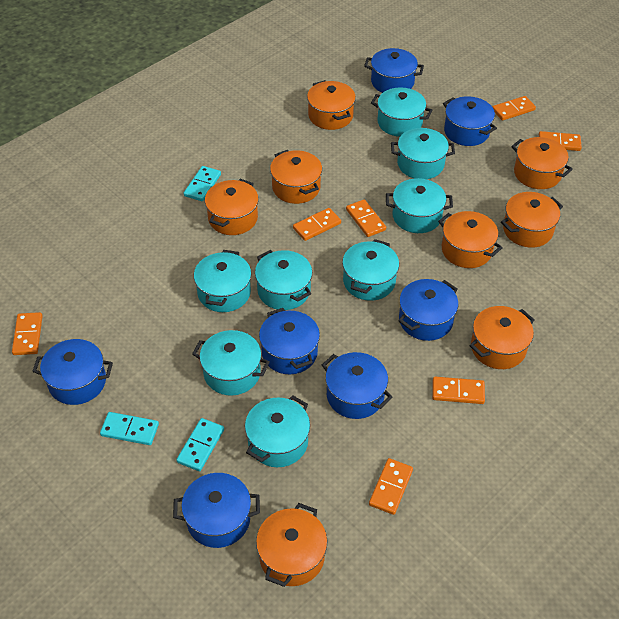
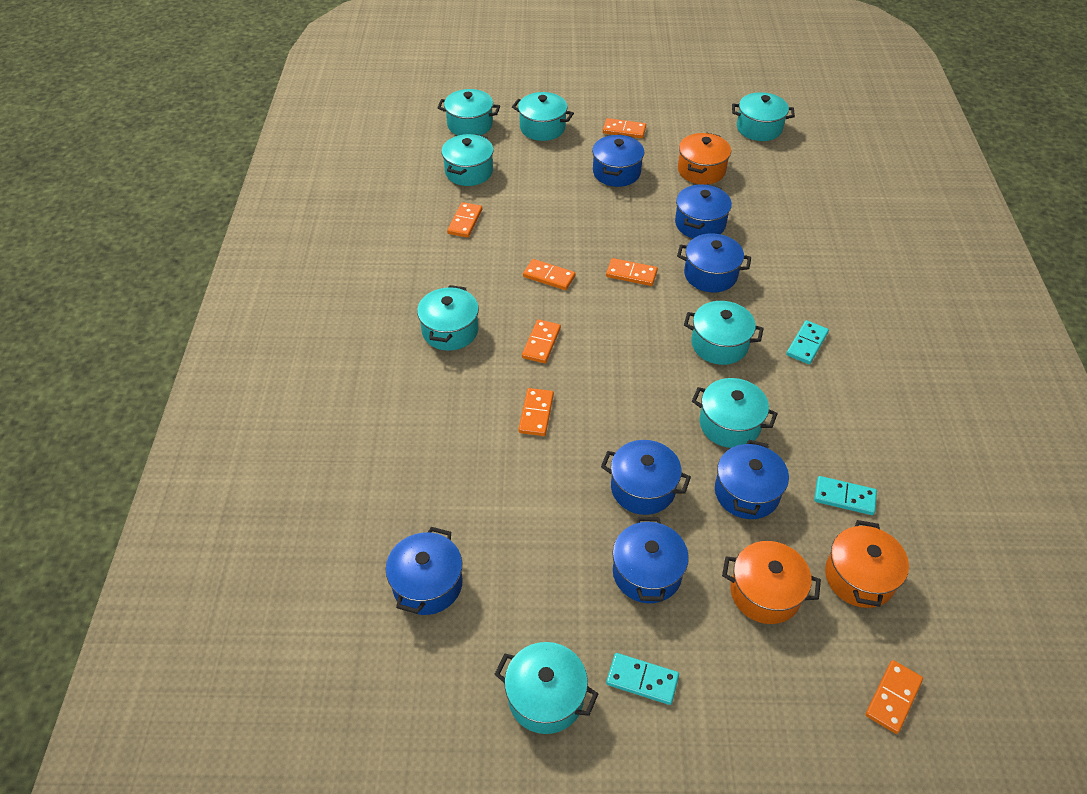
orange pot: [205,179,259,235] [256,503,327,587] [270,150,322,204] [307,80,356,130] [438,211,503,268] [469,306,535,369] [501,192,563,248] [511,137,573,189] = 8 -> [678,133,731,185] [722,541,821,624] [825,520,909,608] = 3

